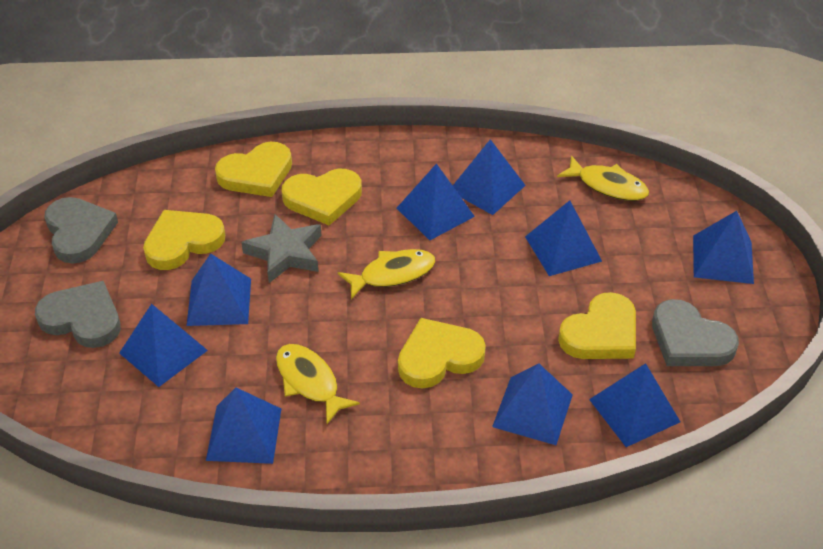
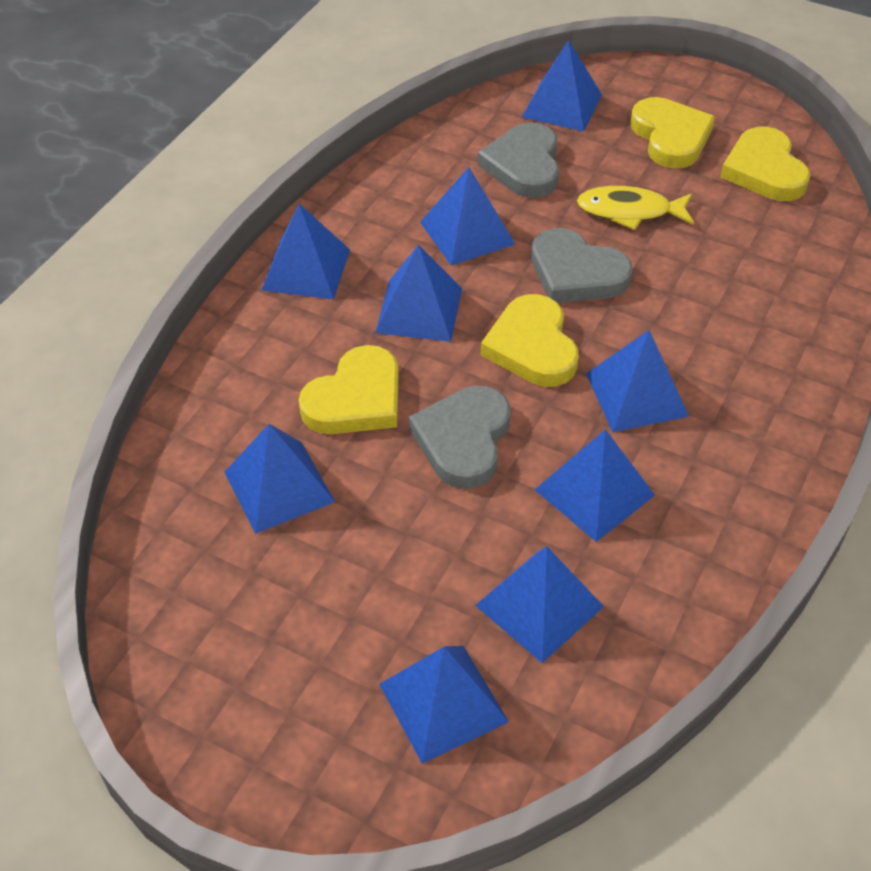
grey star: [241,214,322,283] = 1 -> none = 0
yellow fish: [276,344,360,424] [338,249,436,299] [557,156,649,201] = 3 -> [577,186,694,230] = 1
yellow heart: [143,210,225,270] [215,142,292,197] [282,169,362,225] [398,318,486,389] [558,292,636,359] = 5 -> [299,345,399,434] [481,294,579,387] [630,97,715,169] [720,126,810,201] = 4

